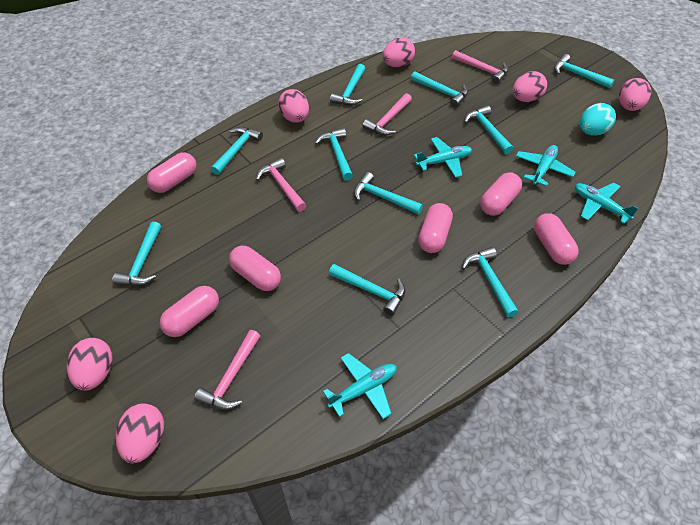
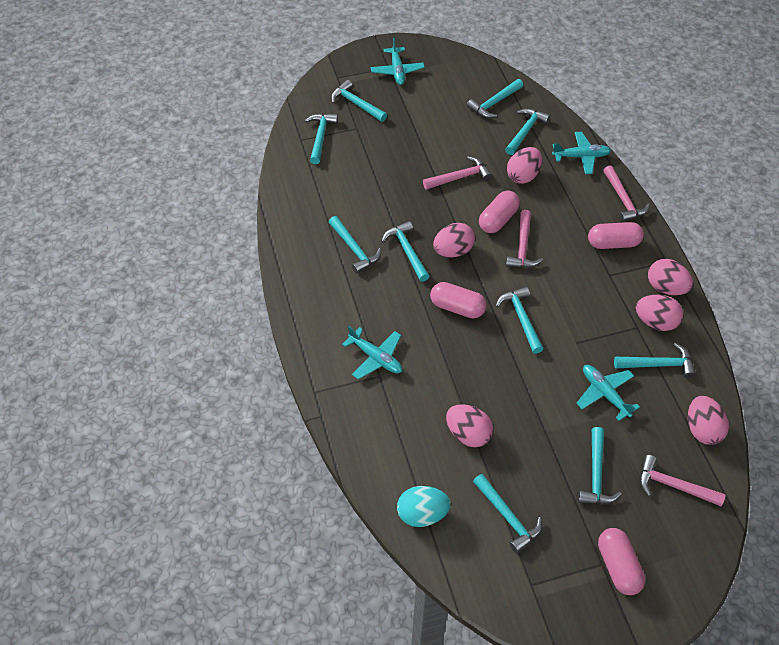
pink capsule: [147,152,197,193] [160,286,219,337] [229,246,281,291] [418,203,453,253] [480,172,522,216] [534,213,579,265] = 6 -> [430,282,487,318] [479,190,520,233] [588,222,644,249] [598,528,645,595] = 4

